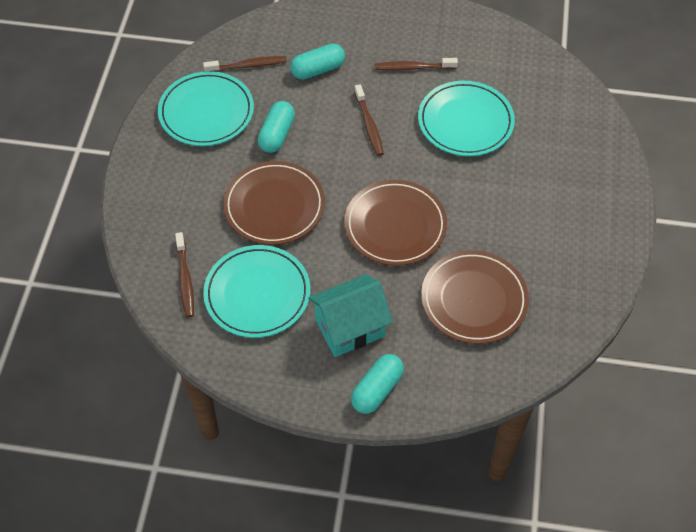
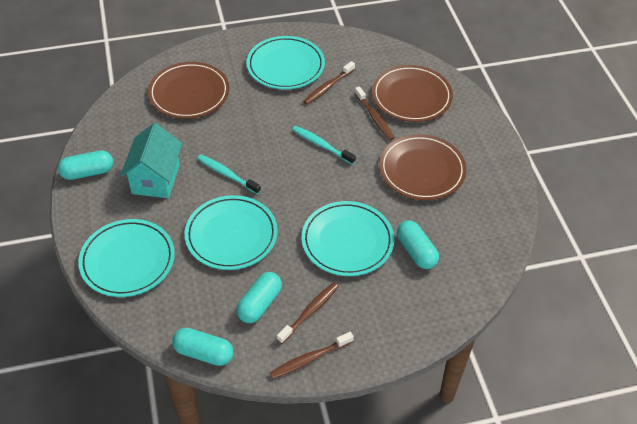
turquoise capsule: [257,101,295,153] [290,44,345,79] [351,354,404,414] = 3 -> [58,150,113,180] [172,328,233,366] [236,272,282,323] [397,220,439,269] = 4
turquoise plate: [158,71,254,146] [203,245,310,338] [418,81,515,156] = 3 -> [78,219,175,297] [185,195,278,270] [247,36,325,90] [301,201,394,276] = 4
turquoise toothbrush: none = 0 -> [197,155,261,194] [292,126,356,164] = 2

